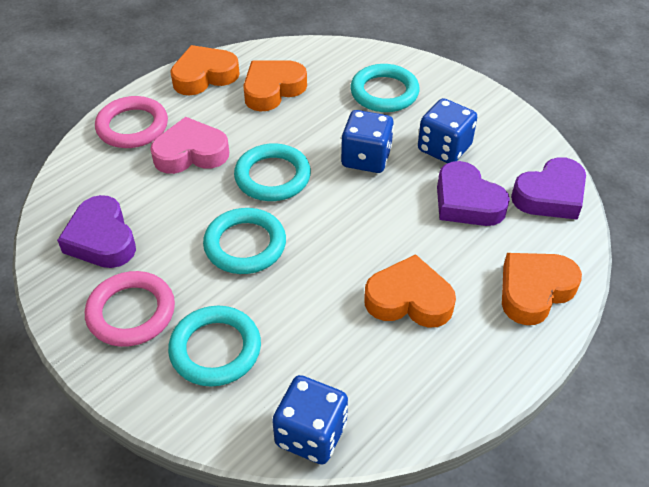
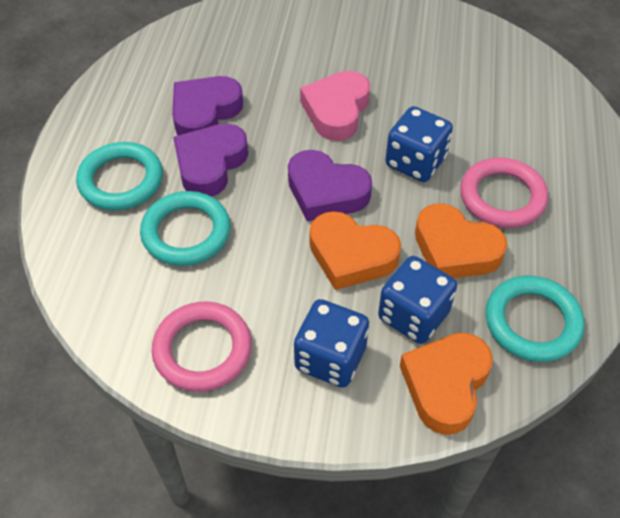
orange heart: [170,45,240,95] [243,61,307,111] [364,254,456,328] [502,253,582,325] = 4 -> [310,211,401,290] [400,333,493,435] [415,203,507,278] = 3
turquoise ring: [168,306,261,387] [203,208,286,274] [234,143,311,201] [350,64,420,112] = 4 -> [76,142,163,210] [140,191,230,266] [485,276,584,362] = 3

